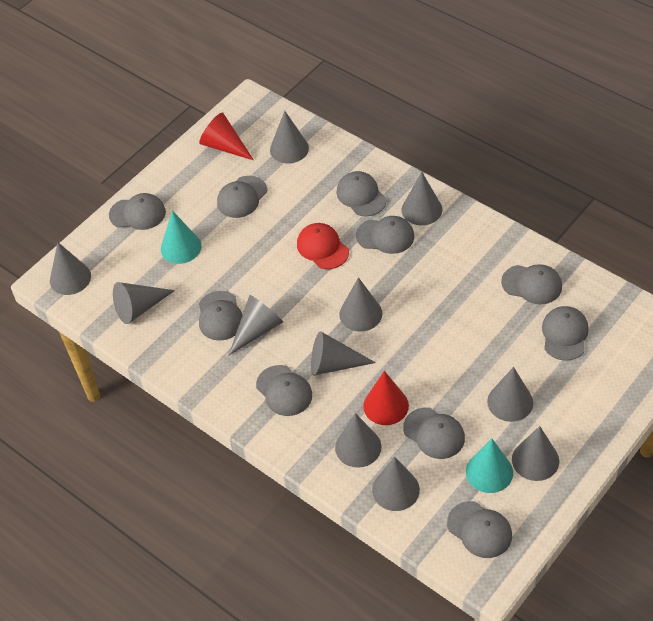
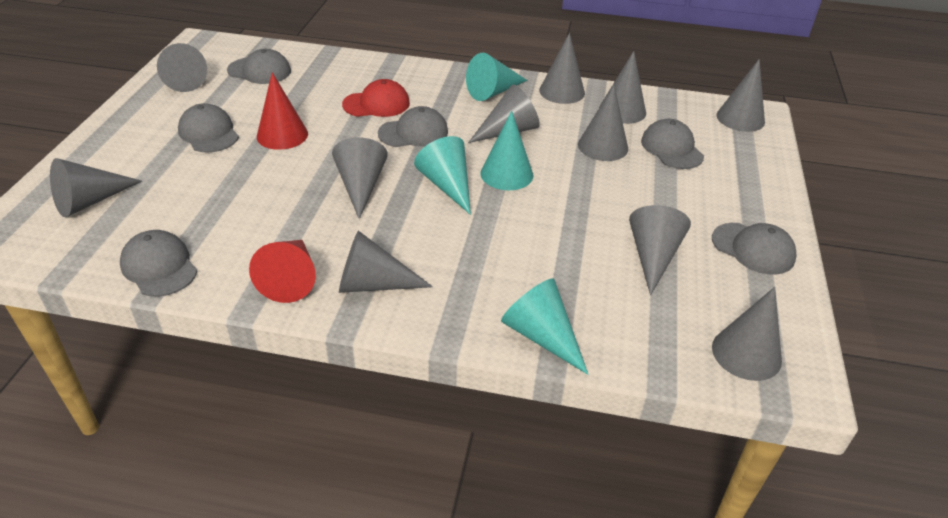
grey cap: [109,193,166,230] [199,291,242,341] [217,176,267,218] [256,365,312,416] [336,171,386,216] [356,216,414,254] [403,407,465,459] [447,501,512,558] [501,264,562,304] [542,306,589,361] = 10 -> [120,230,197,297] [178,103,239,153] [227,49,291,84] [378,106,448,147] [641,119,704,169] [712,223,797,275] = 6
turquoise cone: [161,210,202,264] [466,439,513,493] = 2 -> [414,136,471,215] [466,53,528,101] [480,111,533,190] [501,278,589,375] = 4

